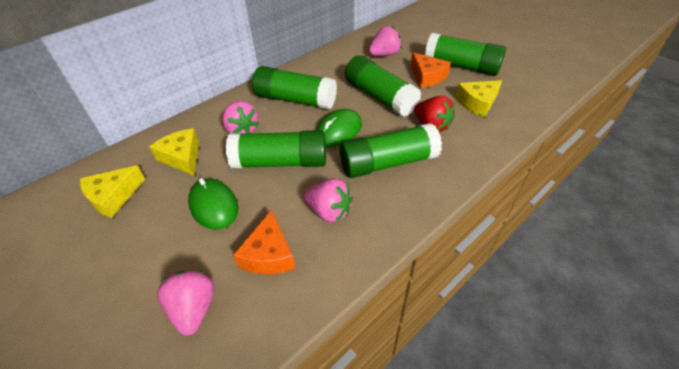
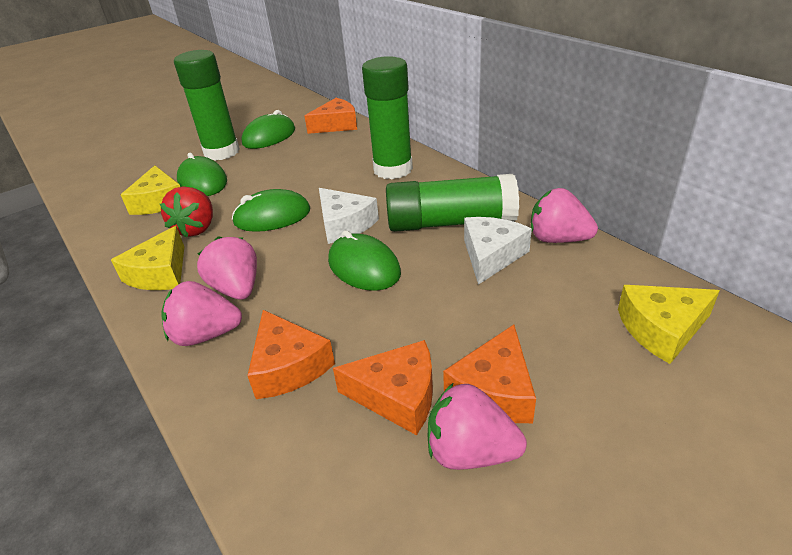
green glue stick: [226,130,326,169] [252,66,337,110] [340,123,442,178] [345,55,421,117] [425,33,506,76] = 5 -> [174,50,240,161] [362,56,413,179] [386,174,519,232] = 3
green mouse: [188,178,238,230] [316,109,362,147] = 2 -> [177,153,227,196] [232,189,310,232] [241,110,295,149] [328,230,401,291] = 4
orange cheese: [233,210,296,274] [411,53,451,88] = 2 -> [247,310,335,399] [305,98,357,134] [333,340,433,435] [443,325,536,423] = 4
white cheese: none = 0 -> [319,188,379,244] [464,217,532,285] = 2

